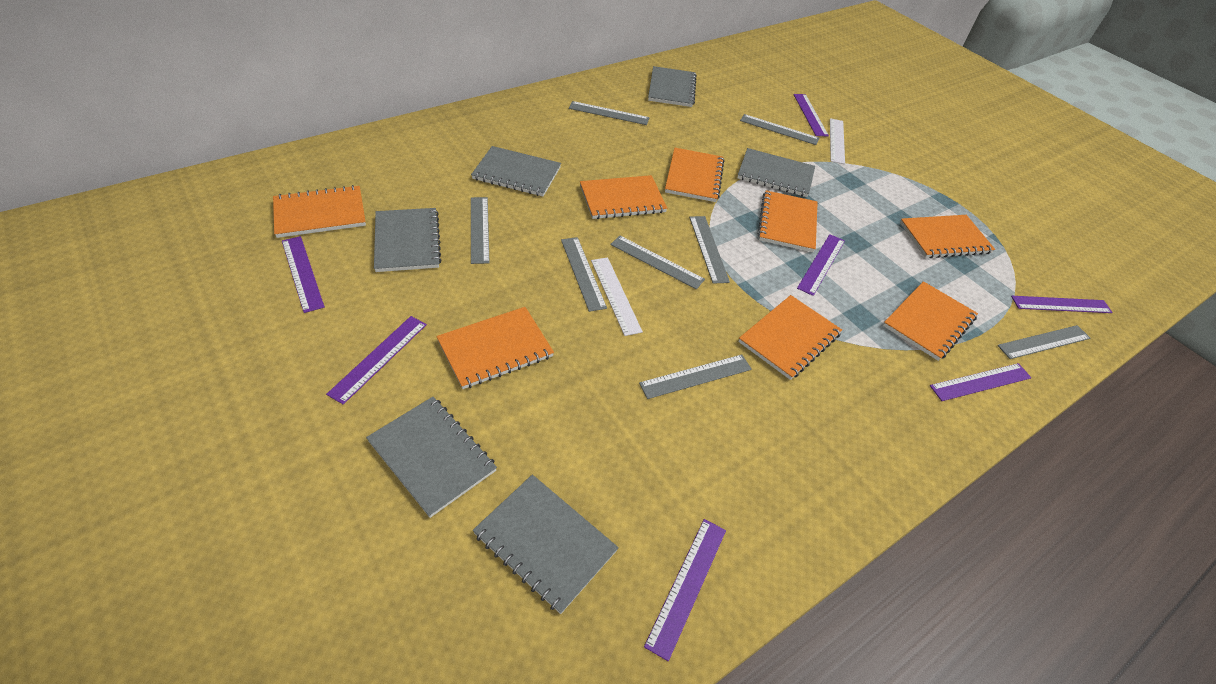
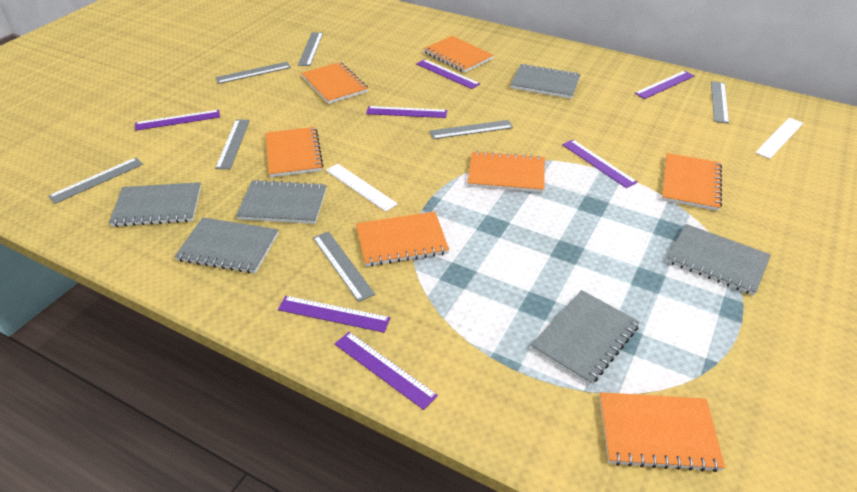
grey ruler: [471,197,490,264] [561,237,607,312] [569,101,650,125] [610,236,705,289] [639,355,752,399] [689,216,730,284] [740,114,819,145] [997,325,1090,359] = 8 -> [48,158,143,204] [215,62,291,84] [215,120,250,169] [298,32,323,66] [313,231,375,302] [430,120,513,139] [711,81,729,124] = 7
orange notebook: [273,185,366,238] [436,307,554,389] [580,175,667,219] [665,148,724,202] [738,295,842,380] [758,190,818,252] [883,281,978,361] [900,215,995,258] = 8 -> [266,127,323,178] [301,62,368,104] [356,211,449,267] [423,36,494,73] [468,151,545,193] [600,392,725,472] [662,153,722,211] = 7

